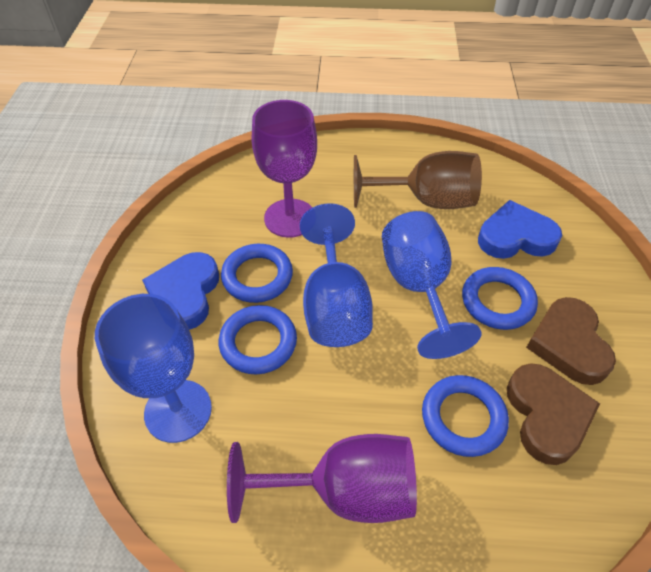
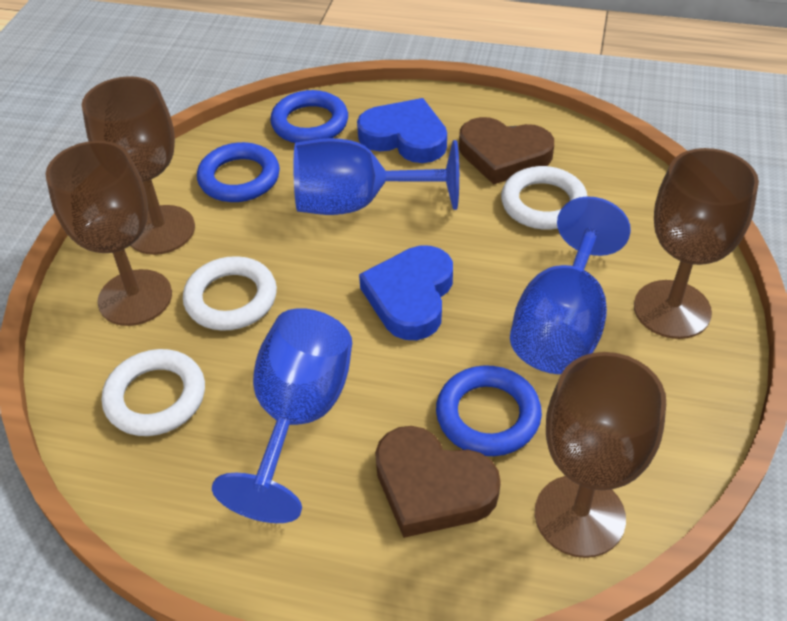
blue ring: [219,305,297,374] [221,244,293,303] [422,375,509,457] [462,267,538,330] = 4 -> [197,142,280,202] [270,90,348,143] [436,365,542,456] = 3
brown goblet: [354,151,482,209] = 1 -> [45,141,172,326] [82,76,195,255] [535,352,666,558] [634,148,759,339] = 4
purple goblet: [227,434,417,523] [252,100,317,238] = 2 -> none = 0
white ring: none = 0 -> [102,349,205,436] [183,256,277,331] [501,166,588,230] = 3

